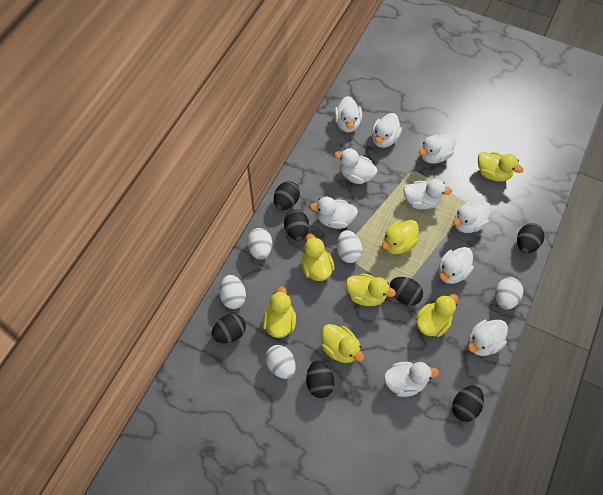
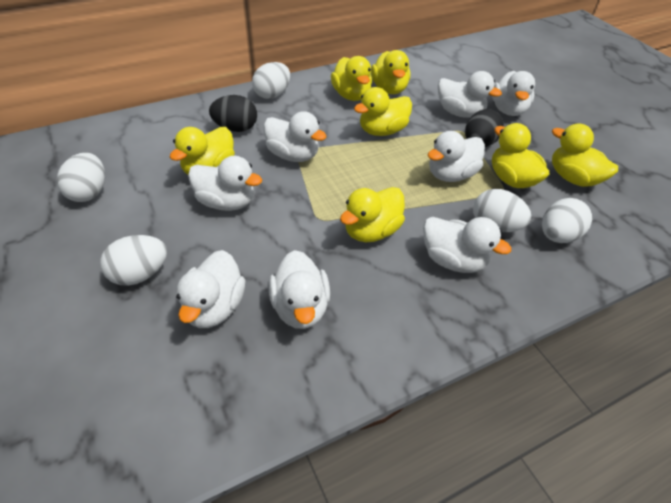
black egg: [211,314,246,343] [274,181,300,210] [284,210,309,241] [306,360,335,398] [390,277,423,306] [452,386,484,422] [517,223,545,253] = 7 -> [209,95,257,132] [465,109,504,147] = 2
white duck: [310,197,358,229] [334,96,362,132] [334,148,378,184] [372,113,402,148] [384,362,439,397] [403,179,452,210] [419,134,456,164] [438,247,474,284] [453,201,491,233] [468,320,508,356] = 10 -> [176,250,245,328] [188,156,262,211] [264,111,327,162] [269,250,330,329] [423,217,511,273] [427,131,485,182] [438,71,502,117] [492,71,535,116] = 8

